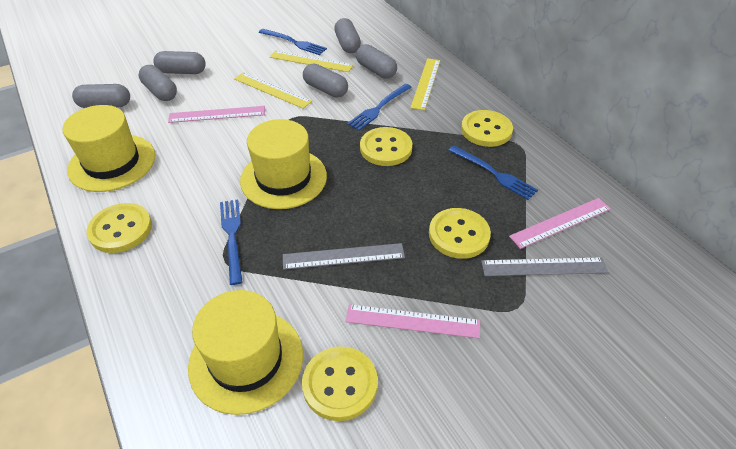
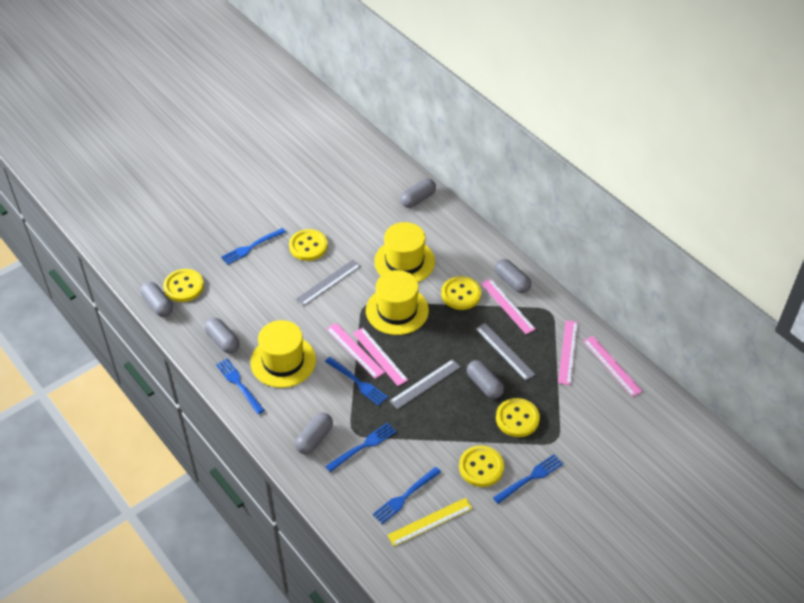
blue fork: [220,199,242,285] [259,29,327,55] [347,84,412,130] [448,145,538,200] = 4 -> [216,359,265,414] [221,228,286,265] [325,357,388,406] [325,423,396,472] [373,467,441,524] [493,455,563,504] = 6
grey ruler: [283,243,405,270] [481,257,608,276] = 2 -> [296,260,361,306] [390,359,461,409] [475,323,536,381] = 3
pink ruler: [168,106,265,123] [345,304,480,339] [509,198,611,249] = 3 -> [327,323,385,379] [353,328,408,386] [481,279,536,334] [558,320,578,385] [583,336,643,397] = 5
yellow ruler: [234,72,312,109] [270,50,353,72] [410,58,440,110] = 3 -> [387,498,473,546] = 1

